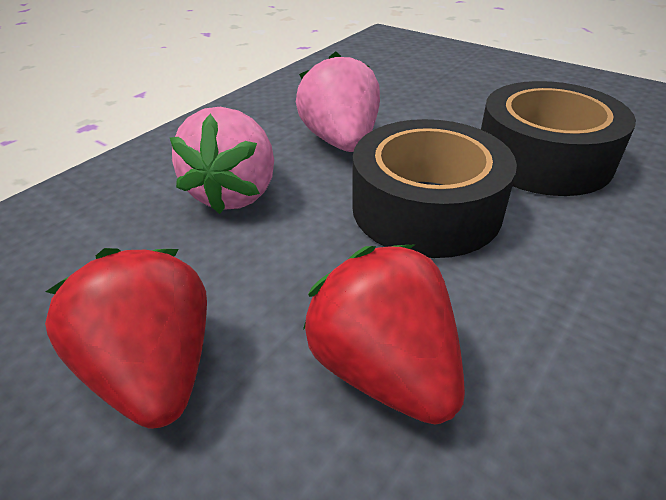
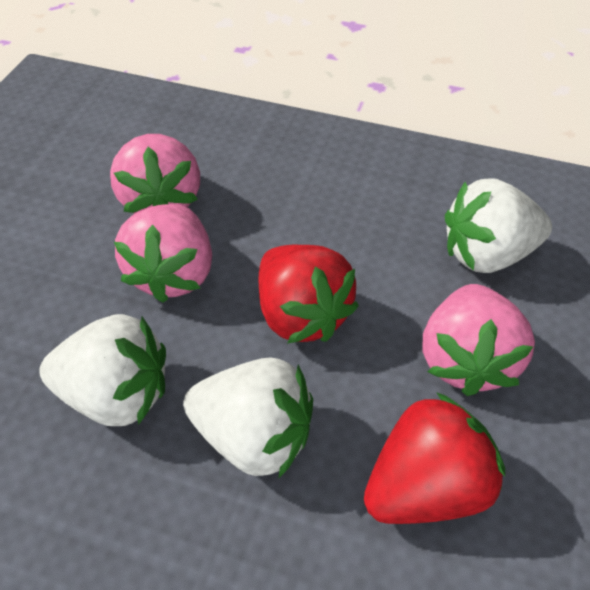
black tape: [352,119,517,258] [481,81,636,196] = 2 -> none = 0
pink strawberry: [170,107,274,214] [296,51,380,152] = 2 -> [110,134,200,214] [114,204,212,303] [423,284,535,396] = 3
white strawberry: none = 0 -> [39,314,166,426] [183,357,313,479] [445,178,552,273] = 3

